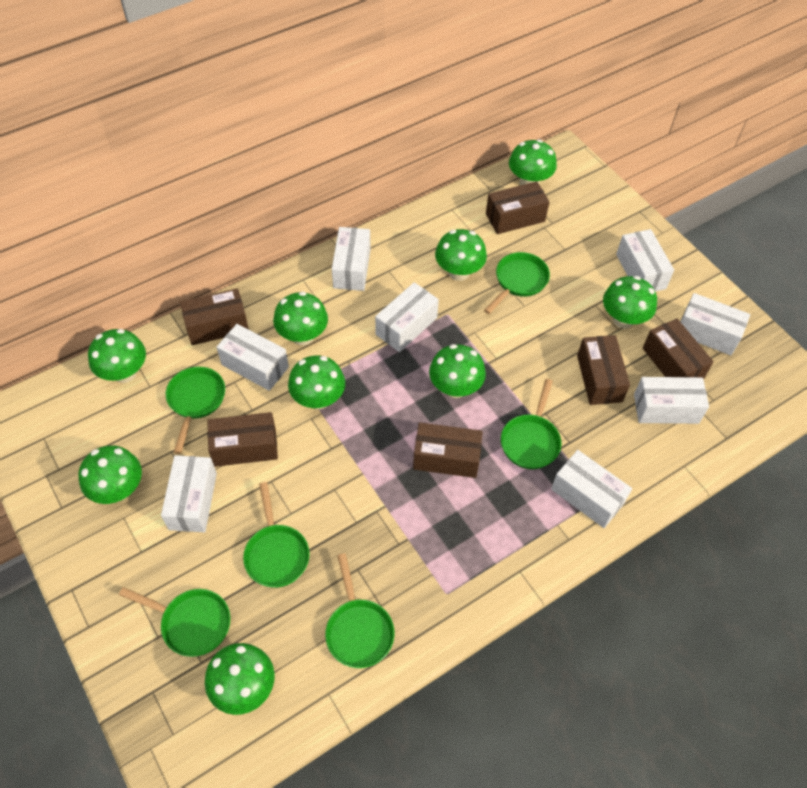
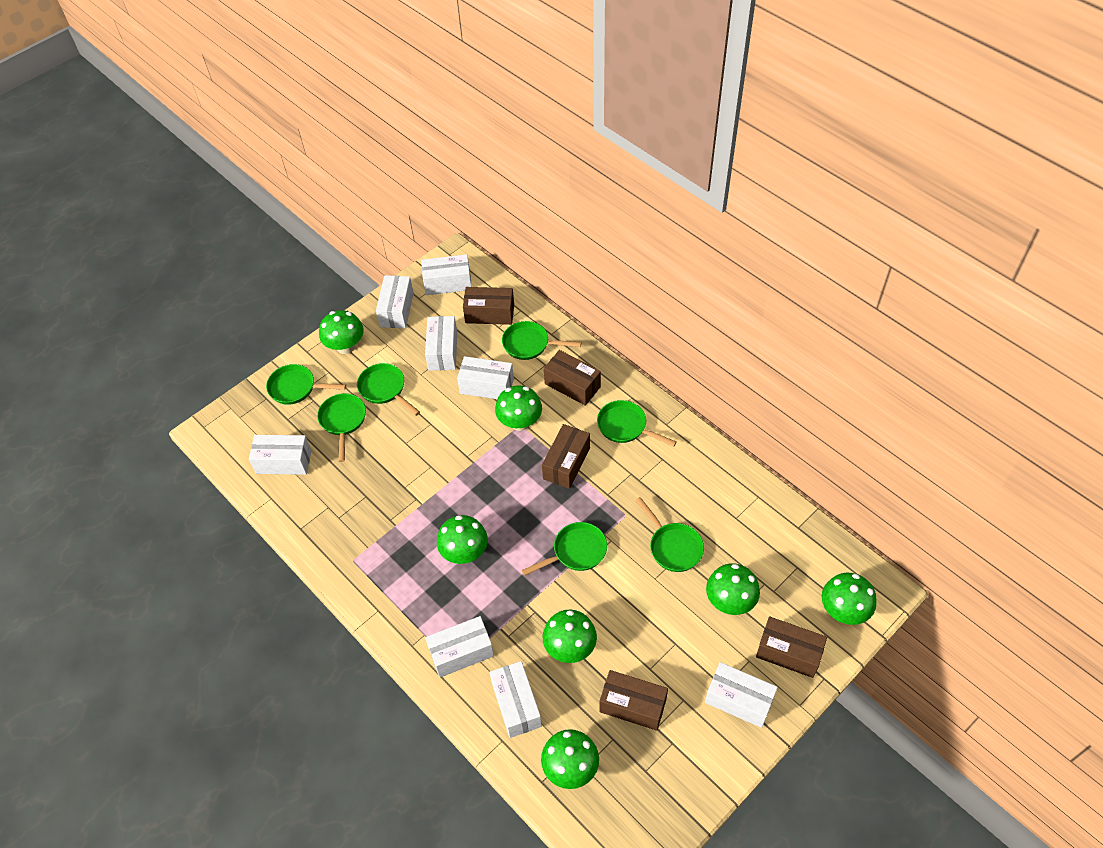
brown box: [180,288,249,345] [207,412,278,467] [413,422,483,478] [486,181,549,234] [577,335,630,405] [643,318,714,380] = 6 -> [463,287,514,325] [542,424,590,489] [544,350,601,406] [599,670,668,731] [756,616,827,678] = 5
green mushroom: [79,445,142,504] [88,329,146,383] [205,643,275,715] [273,292,328,345] [288,355,345,410] [429,344,486,398] [435,229,487,281] [509,139,557,185] [603,276,657,329] = 9 -> [319,310,364,354] [437,515,488,564] [495,385,542,431] [541,729,599,789] [543,610,597,663] [706,563,760,615] [822,573,877,625] = 7
green pan: [119,587,230,657] [166,367,225,454] [243,482,310,588] [325,553,394,668] [484,252,550,314] [501,379,561,469] = 6 -> [266,364,346,405] [317,393,366,462] [357,363,420,416] [502,321,581,360] [522,522,607,576] [597,400,677,446] [635,497,704,572] = 7

